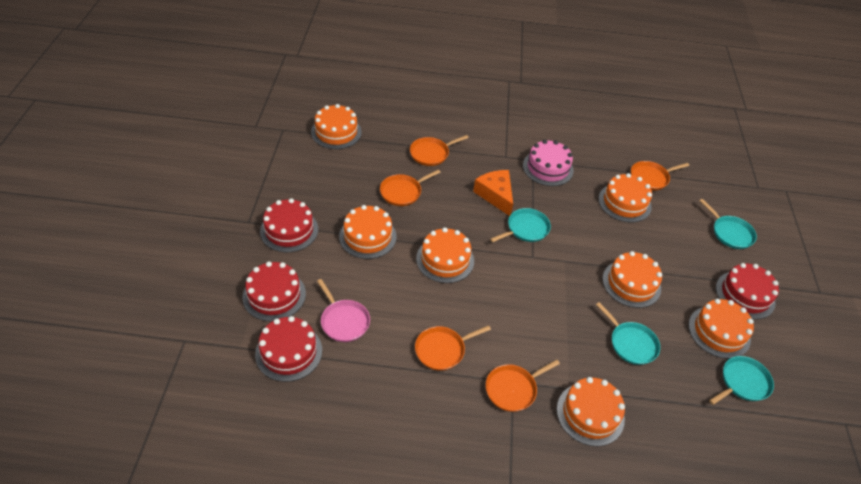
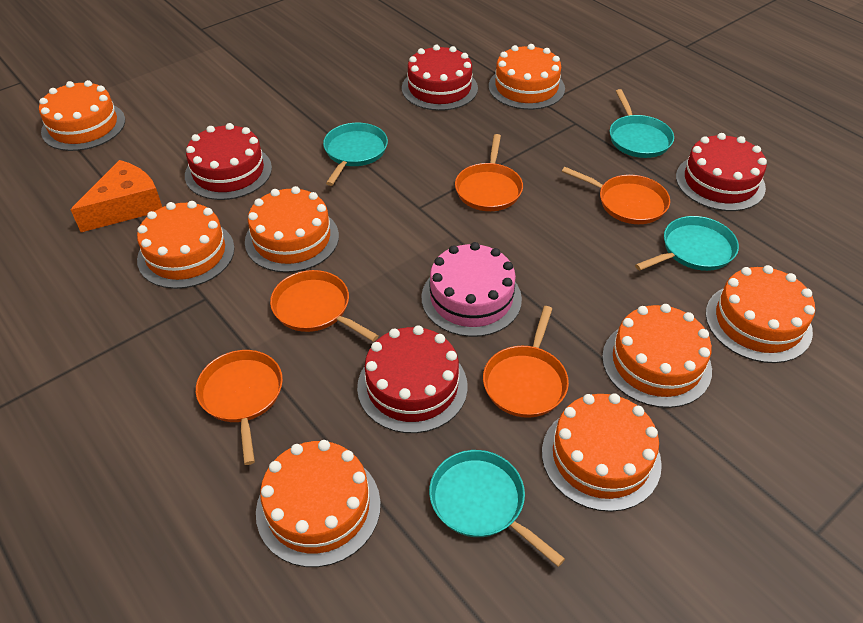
orange cake: [311,104,362,149] [339,205,397,259] [416,227,474,283] [557,377,625,446] [599,173,652,222] [603,251,662,308] [689,299,754,359] = 7 -> [39,80,125,151] [137,201,235,289] [245,186,339,273] [256,440,381,567] [489,44,565,110] [542,393,662,512] [602,304,712,408] [706,265,815,363] = 8
pink pan: [317,279,370,342] = 1 -> none = 0

